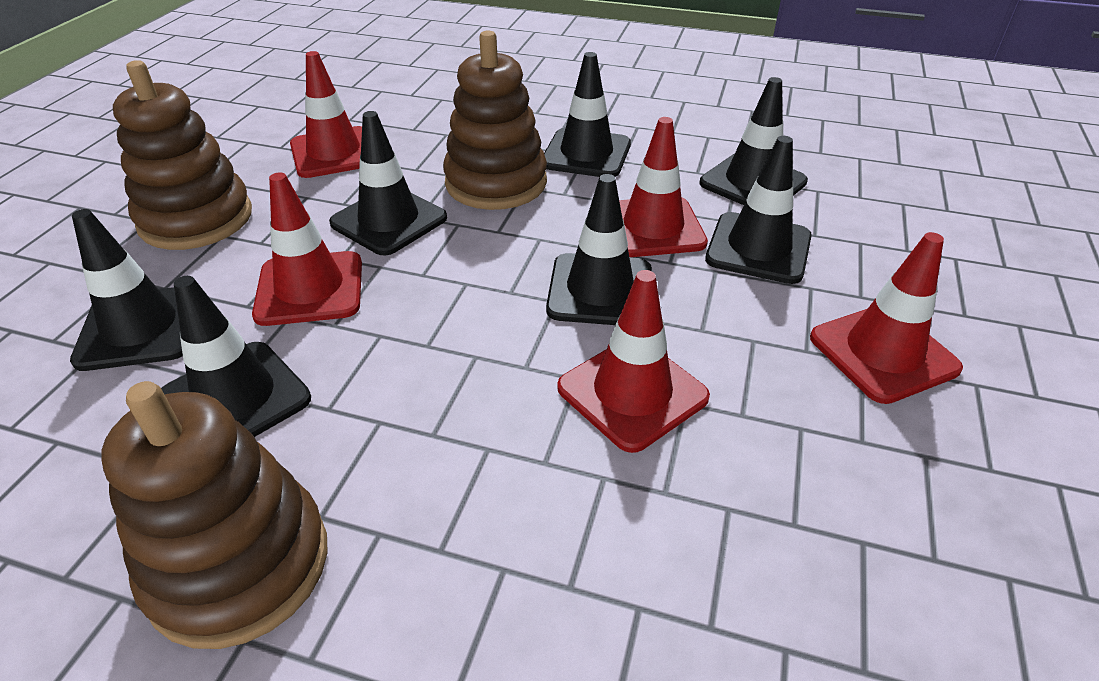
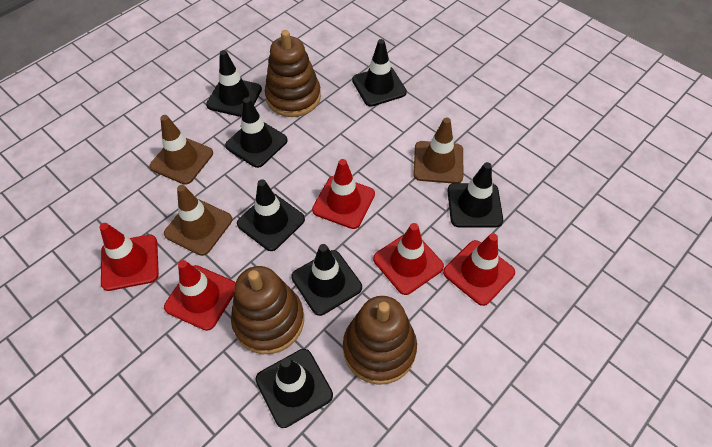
brown traffic cone: none = 0 -> [150,115,213,185] [164,185,232,256] [413,117,463,183] = 3

